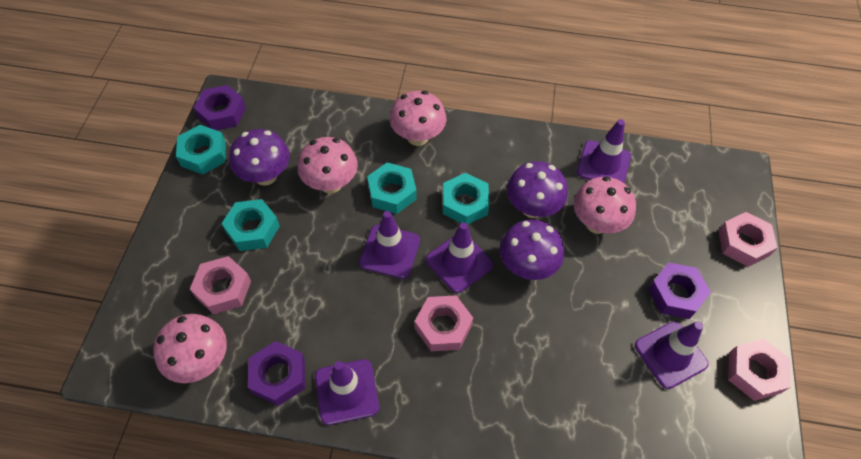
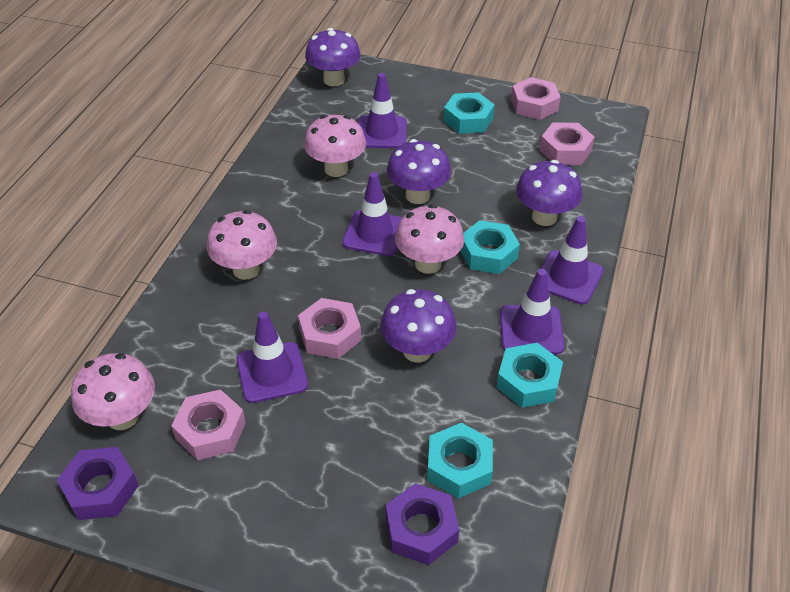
purple mushroom: [229,129,290,186] [500,220,564,280] [507,161,568,218] = 3 -> [305,28,361,86] [380,289,456,362] [387,139,451,204] [516,160,582,226] = 4
purple nut: [193,85,246,130] [248,341,305,406] [648,263,711,319] = 3 -> [57,447,139,520] [386,483,459,565] = 2

